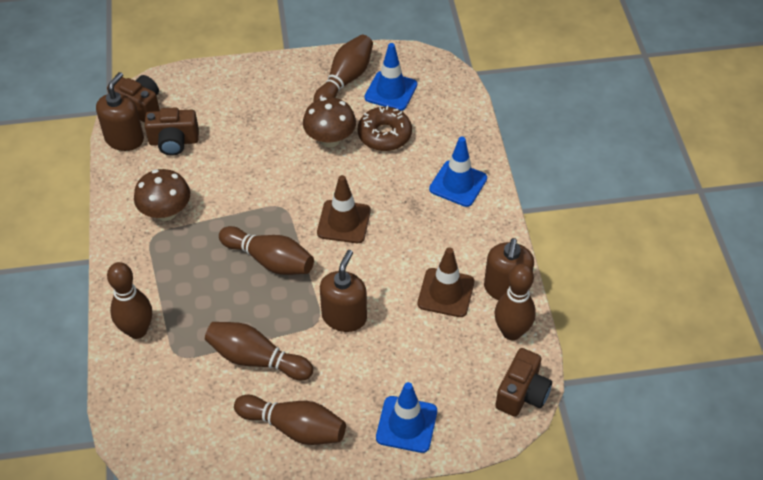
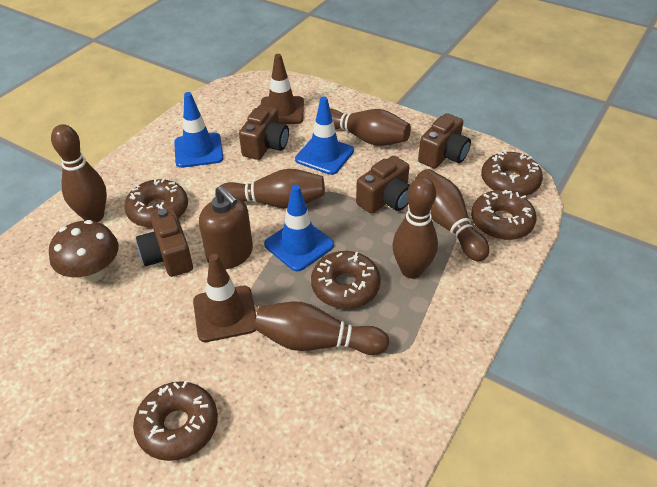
brown camera: [107,75,160,122] [145,107,199,156] [495,348,552,417] = 3 -> [136,208,193,277] [239,105,289,160] [356,156,410,214] [418,113,471,169] = 4
brown donut: [358,106,412,151] = 1 -> [124,178,188,228] [133,381,218,461] [311,251,381,309] [471,190,536,240] [481,150,543,196] = 5
brown mushroom: [134,169,190,221] [303,97,356,147] = 2 -> [49,220,119,283] = 1
brown soap dispenser: [96,72,144,151] [320,250,367,332] [484,238,534,300] = 3 -> [199,185,253,269] = 1

